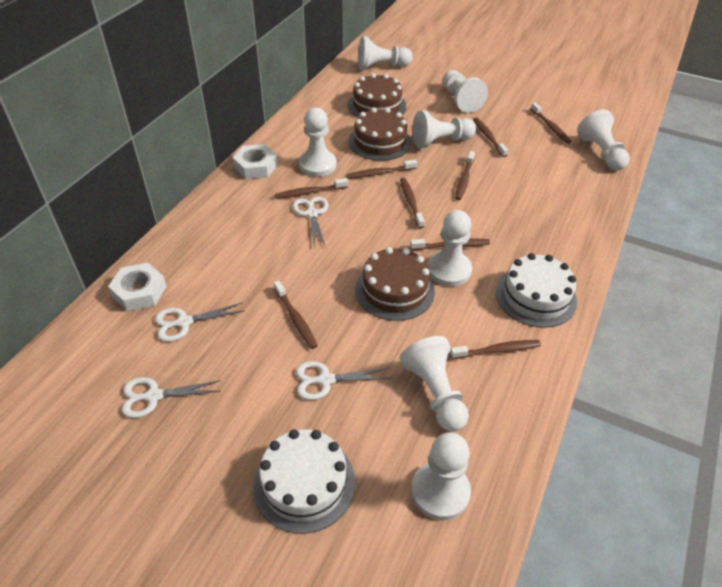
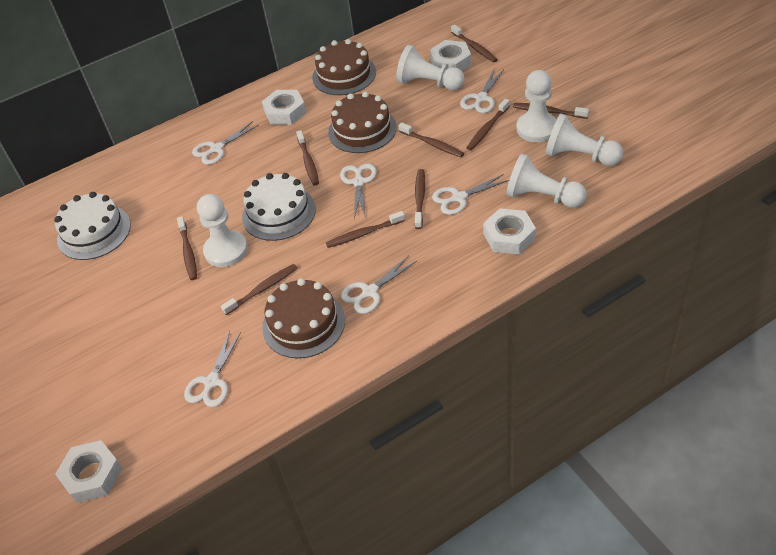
white nut: [108,263,167,311] [233,144,278,179] = 2 -> [55,440,123,503] [262,90,306,125] [430,40,472,71] [483,208,536,255] = 4
white pawn: [299,108,337,177] [358,36,413,70] [399,336,469,431] [411,432,471,520] [412,110,476,148] [428,210,472,286] [442,70,488,113] [577,110,630,170] = 8 -> [197,194,248,267] [396,44,465,90] [506,153,587,208] [517,70,556,142] [545,113,623,166] = 5
white scissors: [121,377,221,418] [155,303,244,342] [293,196,328,248] [296,361,391,400] = 4 -> [184,331,241,407] [192,121,259,165] [340,164,377,219] [341,256,417,314] [432,174,509,215] [460,68,504,113] = 6

